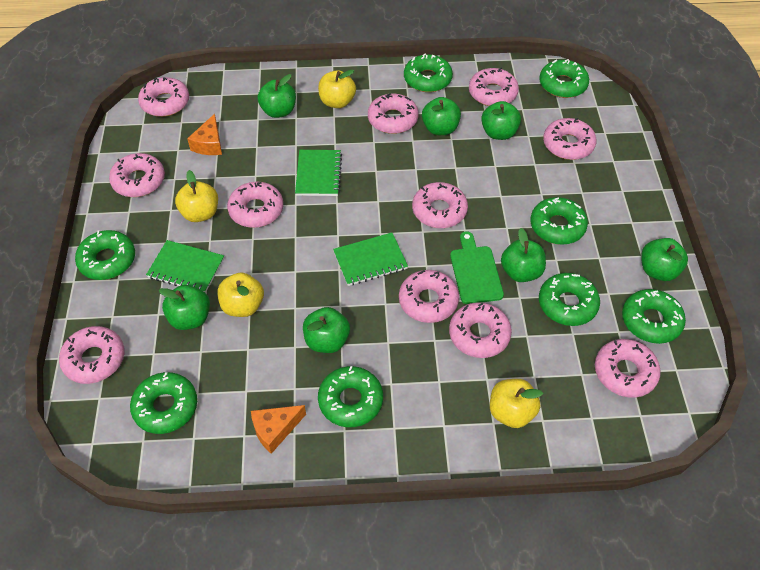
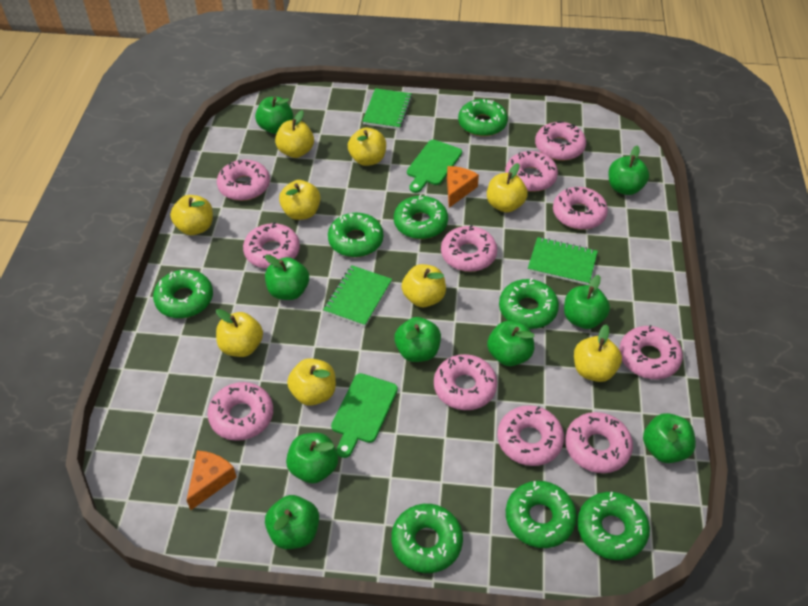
green apple: [159,285,210,330] [258,74,296,118] [303,307,350,353] [422,97,461,135] [481,101,521,140] [501,228,546,282] [641,238,688,281] = 7 -> [255,97,293,134] [265,255,309,300] [265,495,319,549] [286,433,338,484] [394,317,441,362] [487,321,534,366] [564,275,610,329] [608,145,649,195] [643,413,696,463] = 9
green cutting board: [450,231,504,304] = 1 -> [331,373,398,458] [407,140,462,193] = 2
yellow apple: [175,170,218,222] [218,272,264,317] [318,70,356,108] [490,379,543,428] = 4 -> [170,195,213,235] [216,309,263,357] [275,110,314,158] [279,180,320,220] [287,358,336,406] [348,127,386,166] [402,264,446,307] [487,163,528,213] [574,324,622,382] = 9

